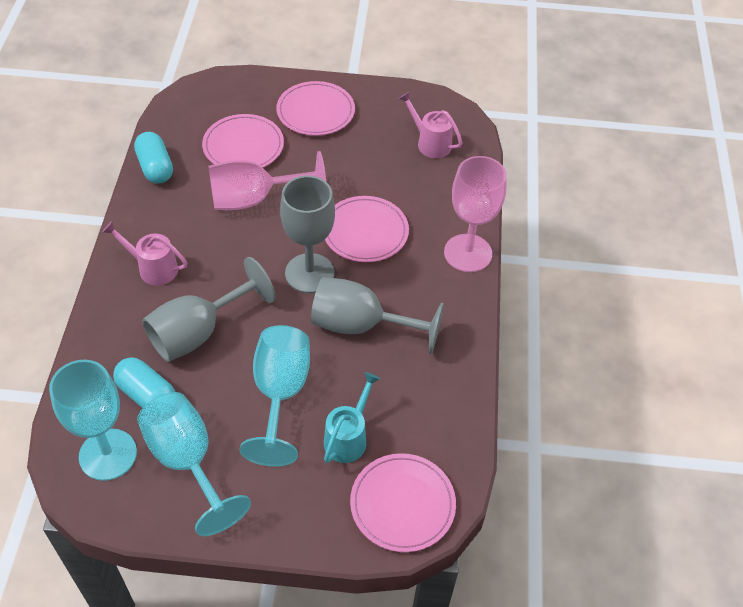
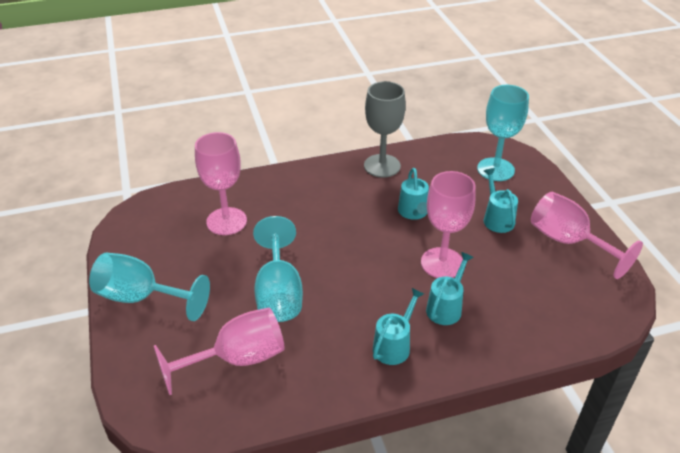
grey goblet: [142,257,276,362] [280,176,335,293] [311,277,444,355] = 3 -> [364,81,406,178] = 1
pink goblet: [208,151,326,210] [444,156,507,272] = 2 -> [154,308,284,395] [195,132,247,235] [421,171,476,278] [531,192,643,279] = 4
pink plate: [202,114,284,167] [276,81,355,136] [325,196,409,262] [350,453,456,552] = 4 -> none = 0
pink watering can: [103,221,187,285] [399,91,463,158] = 2 -> none = 0
turquoise capsule: [113,357,175,408] [134,132,173,184] = 2 -> none = 0
turquoise watering can: [324,372,380,463] = 1 -> [373,288,424,365] [398,168,429,220] [426,252,474,325] [484,168,518,233] = 4

